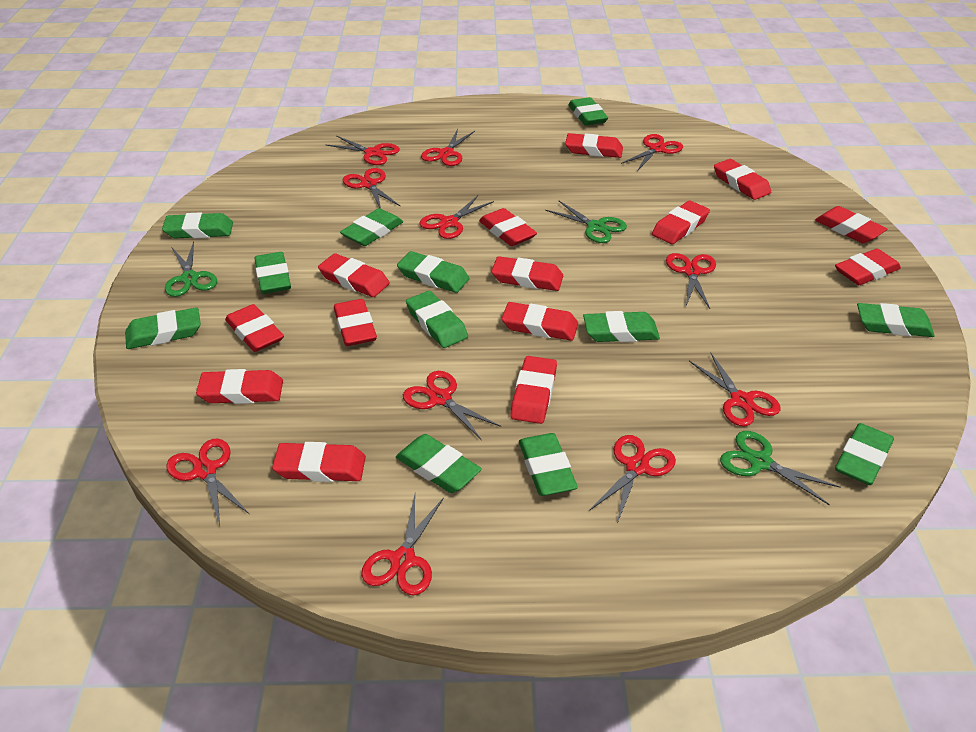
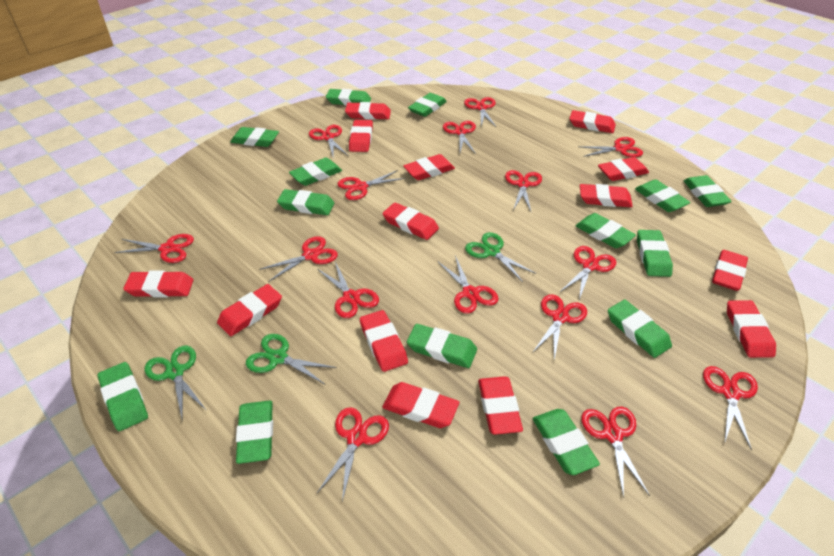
green eraser: [125,307,201,349] [162,212,233,238] [254,252,291,294] [340,208,403,246] [396,434,482,493] [397,251,470,293] [406,291,468,348] [519,433,578,496] [568,97,608,125] [583,311,660,342] [835,423,894,485] [857,303,935,337] = 12 -> [97,362,148,431] [230,127,279,147] [236,400,273,464] [277,189,335,215] [289,158,342,186] [326,89,371,106] [407,324,477,368] [408,93,447,117] [532,409,600,475] [576,213,636,248] [608,300,672,358] [635,179,691,212] [637,230,673,277] [684,175,732,207] = 14
red scissors: [166,438,249,525] [326,136,400,165] [343,168,401,209] [361,495,444,595] [403,371,501,440] [419,195,494,239] [421,129,475,166] [589,435,676,523] [621,134,683,171] [666,253,716,309] [689,352,781,426] = 11 -> [114,234,194,263] [259,236,338,281] [309,125,349,159] [317,407,389,501] [318,262,379,318] [337,170,405,200] [438,255,499,314] [443,121,476,154] [464,97,496,127] [505,170,542,211] [533,294,587,360] [560,246,616,300] [578,137,643,157] [581,407,650,498] [703,366,758,450] = 15

